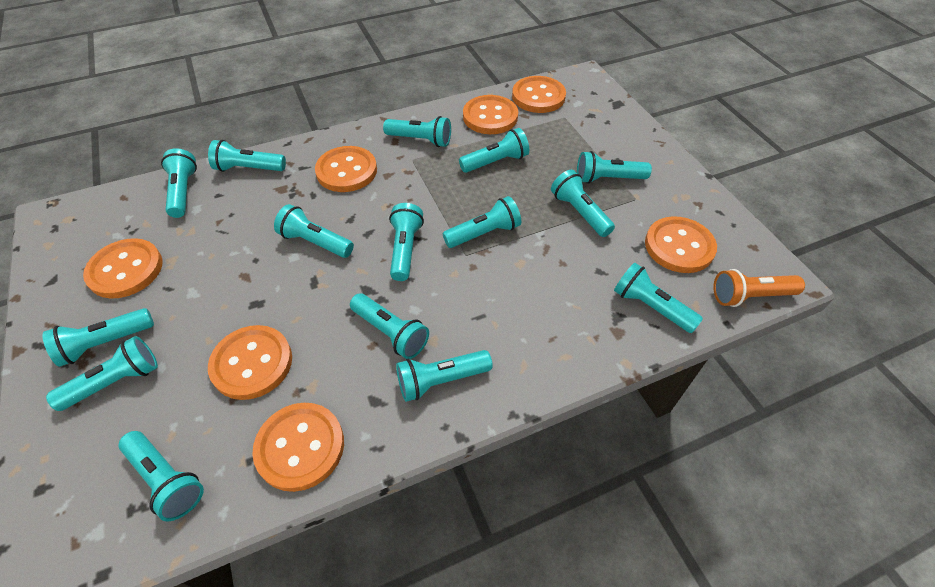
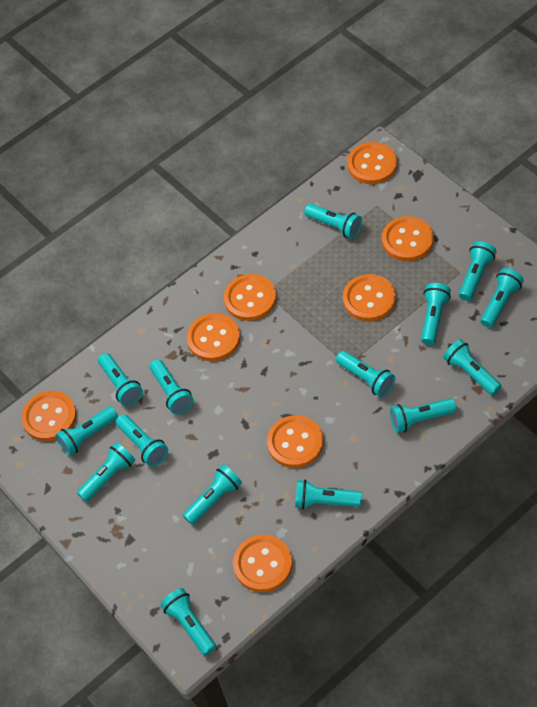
orange button: [83,238,163,299] [208,325,292,400] [252,403,344,492] [315,146,377,192] [463,95,518,134] [512,76,566,113] [645,216,717,273] = 7 -> [21,391,77,441] [187,313,240,361] [224,274,276,321] [233,535,293,592] [267,415,324,468] [343,274,396,322] [347,142,397,184] [382,216,434,261] = 8
orange flashlight: [713,269,805,307] = 1 -> none = 0

